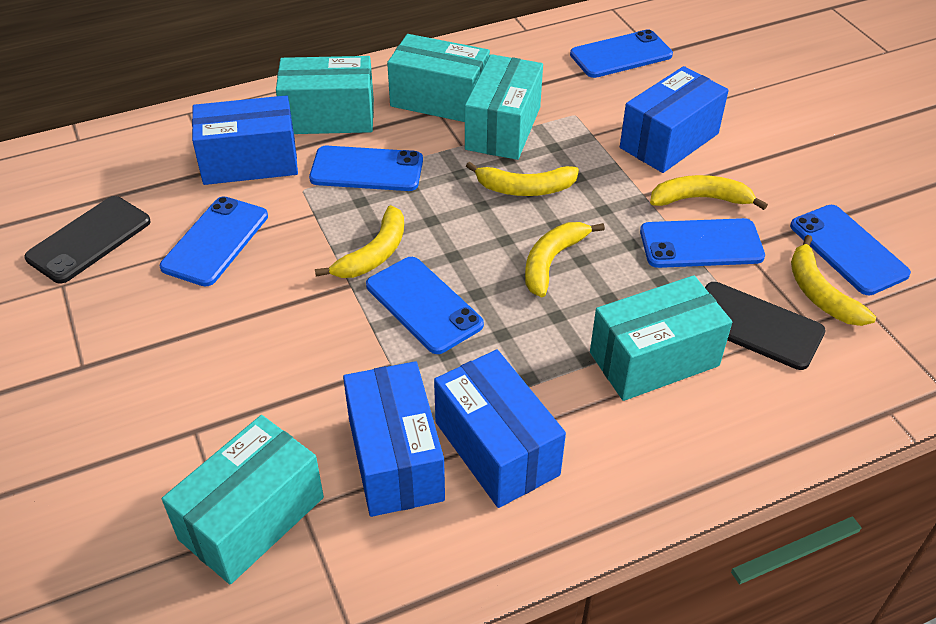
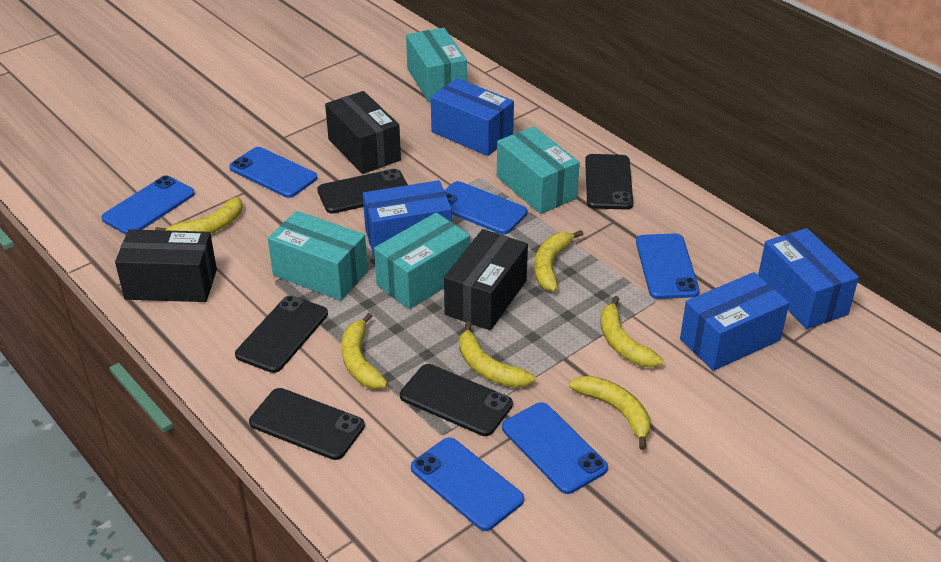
black box: none = 0 -> [115,229,217,302] [325,91,401,174] [444,229,528,331] = 3
black phone: [24,196,151,284] [705,282,826,370] = 2 -> [235,296,328,373] [249,388,365,460] [317,169,408,214] [400,364,513,436] [585,154,633,210] = 5
turquoise box: [162,415,324,584] [276,56,374,134] [387,34,490,122] [465,54,543,160] [590,275,732,401] = 5 -> [268,211,368,301] [374,212,470,309] [406,28,467,102] [497,126,580,214] = 4
yellow banana: [315,205,404,278] [466,161,579,196] [525,222,605,297] [650,175,768,210] [791,235,876,326] = 5 -> [155,197,243,234] [342,313,388,389] [459,322,536,388] [534,230,583,291] [569,376,651,450] [601,296,663,368] = 6

